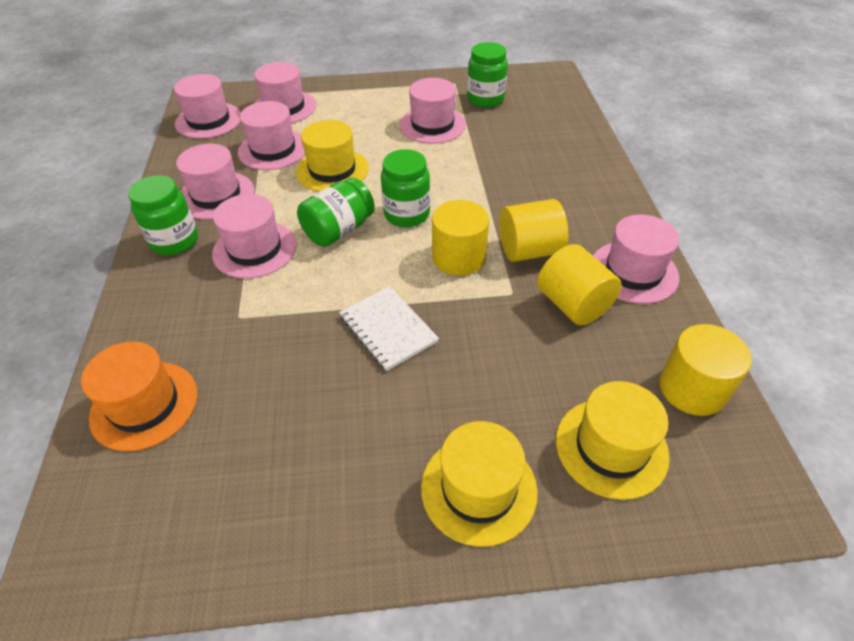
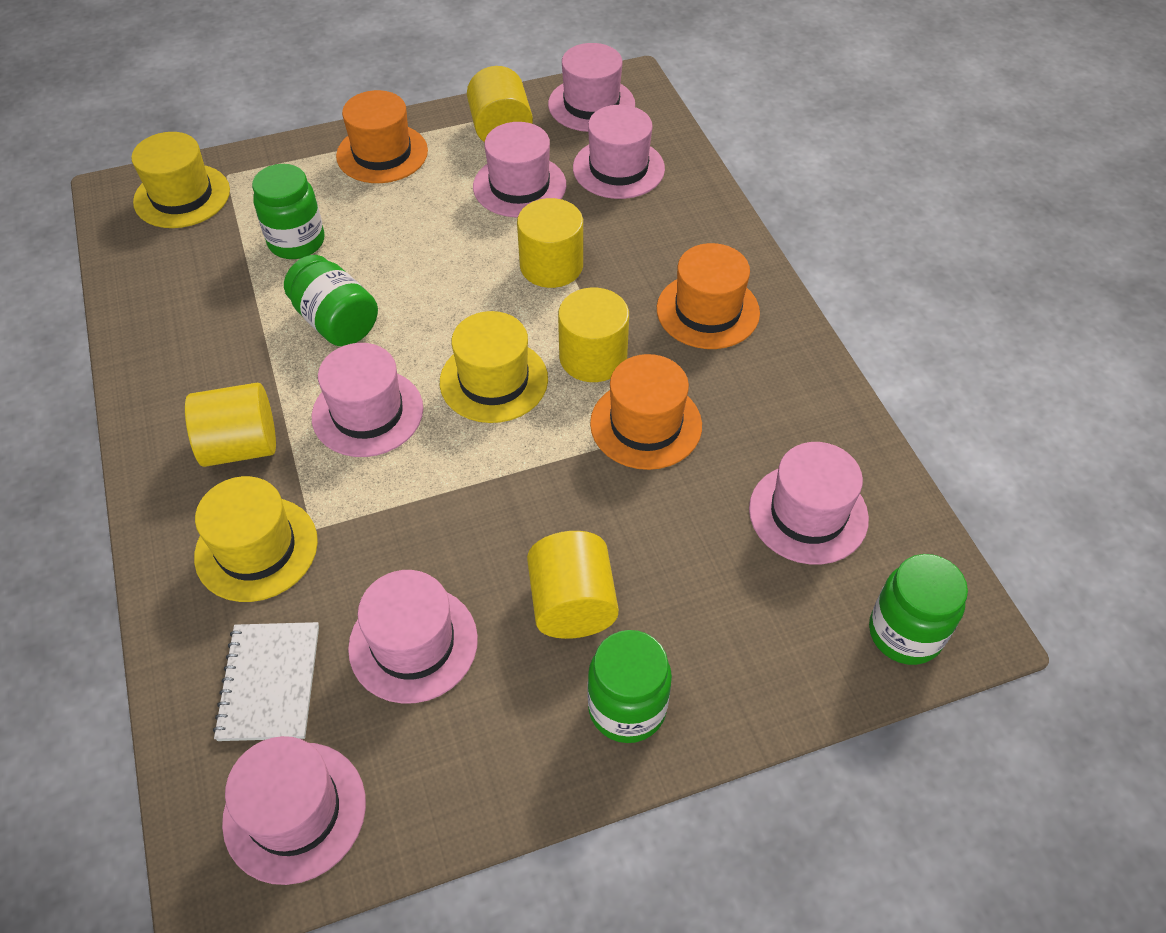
orange hat: [81,341,197,451] = 1 -> [336,90,428,183] [590,354,702,470] [657,243,760,349] = 3
yellow cylinder: [432,200,489,276] [499,199,568,262] [537,244,622,325] [659,324,752,416] = 4 -> [185,383,276,467] [467,66,533,142] [517,198,583,288] [527,531,619,639] [558,288,629,382] = 5

